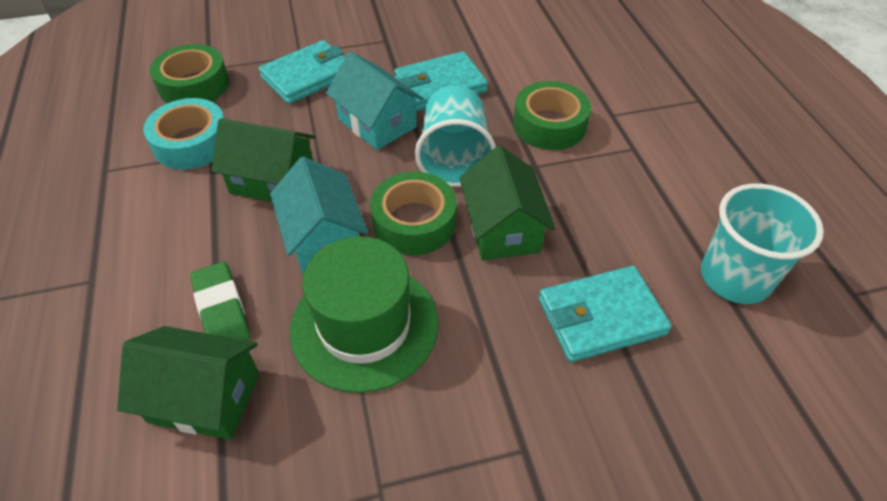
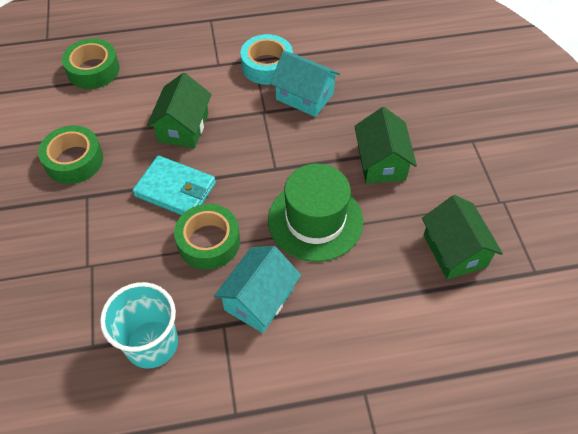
green eraser: [190,262,250,341] = 1 -> none = 0
turquoise cup: [415,86,496,187] [701,184,824,304] = 2 -> [100,282,178,369] = 1
turquoise wallet: [259,40,345,104] [394,51,488,111] [539,266,672,362] = 3 -> [132,156,216,215] = 1

